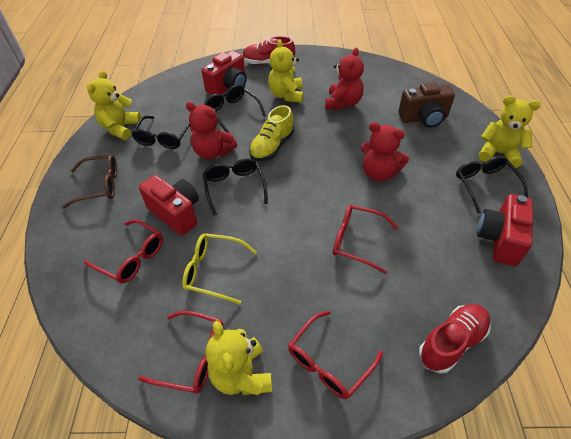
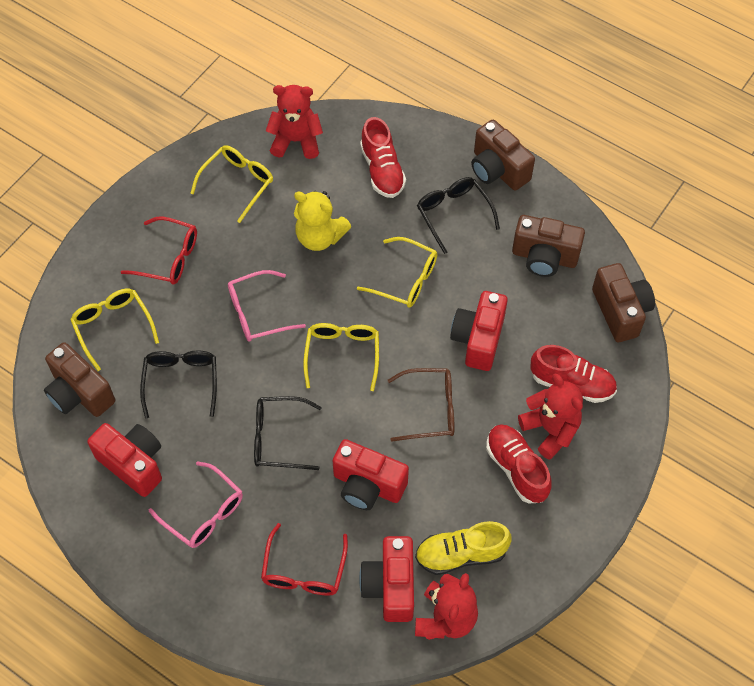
black glasses: [132,116,190,149] [203,158,268,216] [204,85,266,133] [456,156,528,213] = 4 -> [140,350,217,419] [254,396,322,470] [417,177,500,254] = 3
brown camera: [398,82,455,128] = 1 -> [44,342,115,417] [471,120,535,191] [512,215,585,277] [592,263,655,342] = 4
pink glasses: none = 0 -> [149,461,243,548] [228,270,306,342] = 2
red camera: [139,175,199,236] [202,51,247,95] [477,194,533,266] = 3 -> [87,423,162,497] [333,439,409,510] [359,536,414,622] [450,291,508,371] = 4
red glasses: [84,219,163,283] [139,311,223,394] [288,311,383,399] [333,205,398,274] = 4 -> [121,216,197,284] [261,523,348,596] = 2
red shoe: [242,36,295,65] [419,304,491,374] = 2 -> [360,117,406,198] [486,424,552,503] [531,345,617,403] = 3
yellow glasses: [182,233,257,304] = 1 -> [70,289,159,371] [190,145,273,223] [303,323,379,391] [357,237,437,308] = 4
yellow teddy bear: [87,70,141,140] [206,321,272,395] [268,39,304,103] [478,95,541,168] = 4 -> [294,191,351,251] = 1

